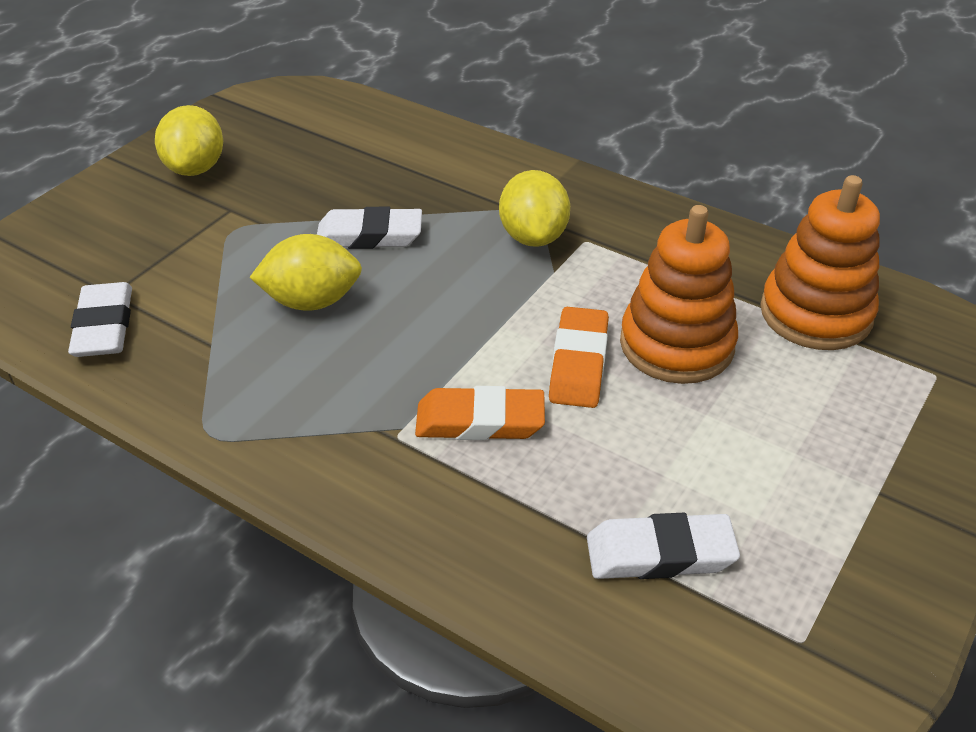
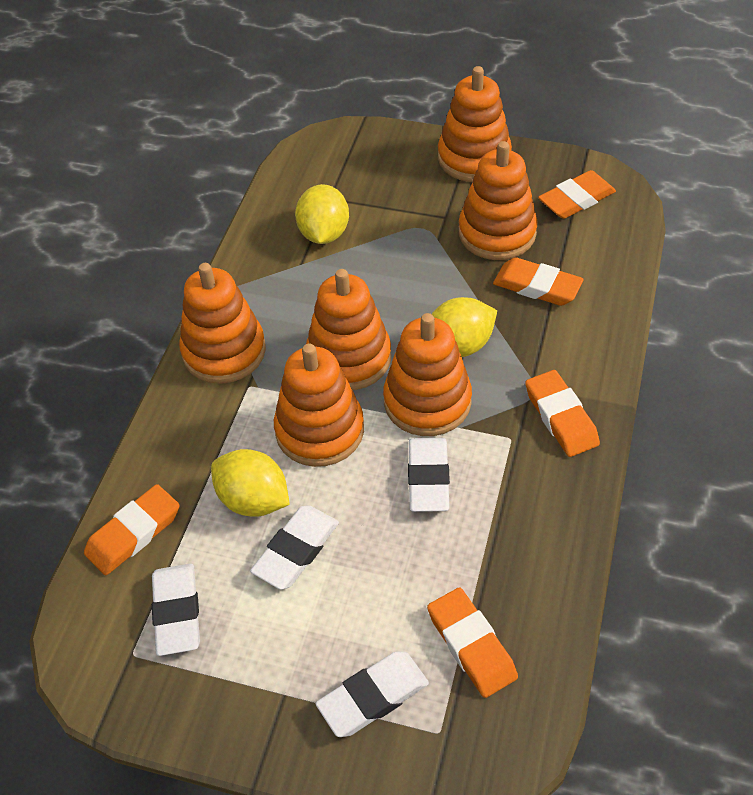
orange eraser: [415,386,545,440] [549,307,609,408] = 2 -> [84,484,180,575] [427,587,518,698] [493,257,584,306] [525,370,600,457] [538,170,616,219] = 5
orange stacking toy: [620,205,738,384] [760,175,880,350] = 2 -> [179,263,266,384] [274,344,364,467] [306,269,391,390] [383,313,472,436] [438,66,512,182] [459,141,538,260] = 6
white eraser: [68,282,132,357] [317,207,422,249] [587,513,740,579] = 3 -> [152,564,200,656] [250,505,339,590] [316,652,429,737] [408,438,450,512] = 4

